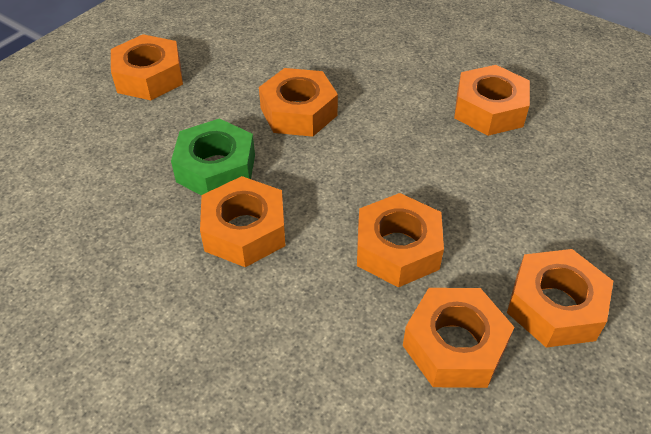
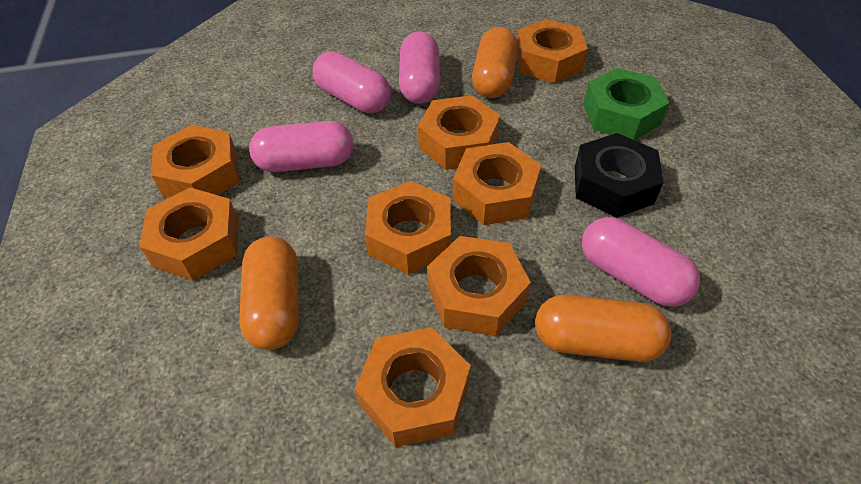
black nut: none = 0 -> [575,133,664,218] = 1
orange capsule: none = 0 -> [239,236,299,350] [472,27,518,98] [535,295,672,362] = 3
orange nut: [111,34,183,100] [200,176,285,267] [259,68,338,137] [357,193,444,287] [403,288,514,388] [454,65,530,136] [507,249,613,348] = 7 -> [140,187,239,281] [151,125,239,198] [355,327,471,447] [365,181,451,275] [418,95,501,170] [427,236,531,336] [453,142,541,225] [517,19,588,83] = 8
pink capsule: none = 0 -> [249,121,353,172] [313,51,391,114] [399,31,440,104] [582,217,700,307] = 4

